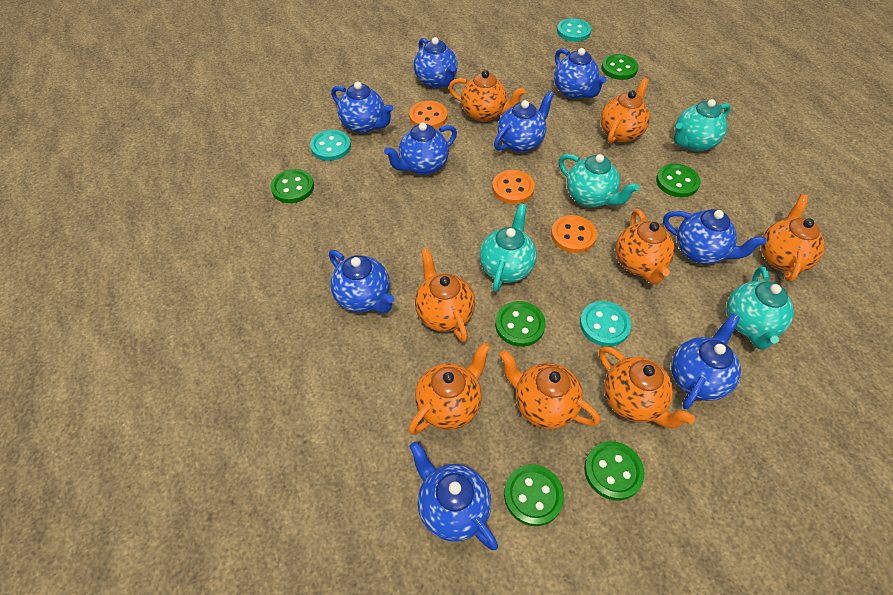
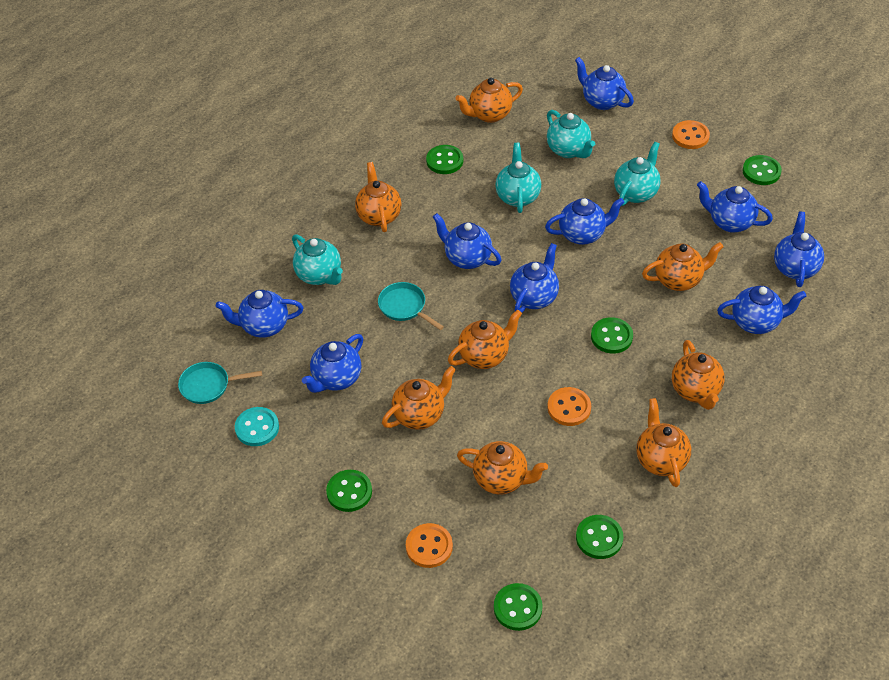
turquoise button: [310,130,351,161] [557,18,591,42] [580,301,631,347] = 3 -> [235,407,279,446] = 1
turquoise pan: none = 0 -> [178,362,262,404] [378,282,444,330] = 2

